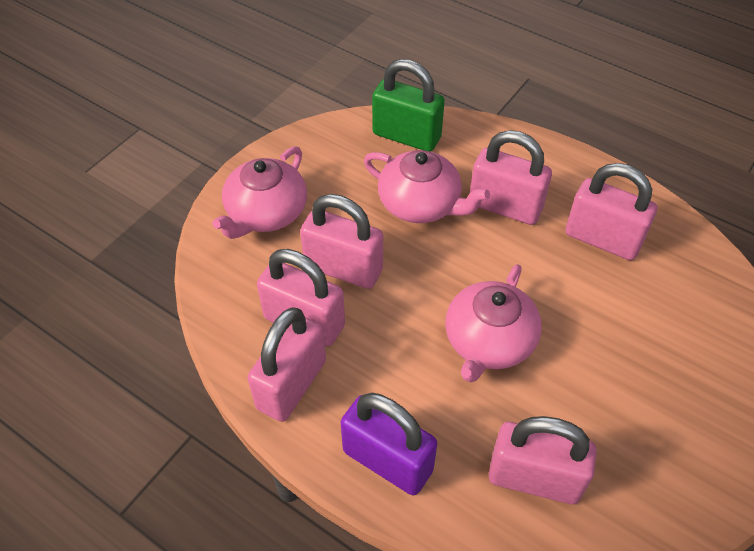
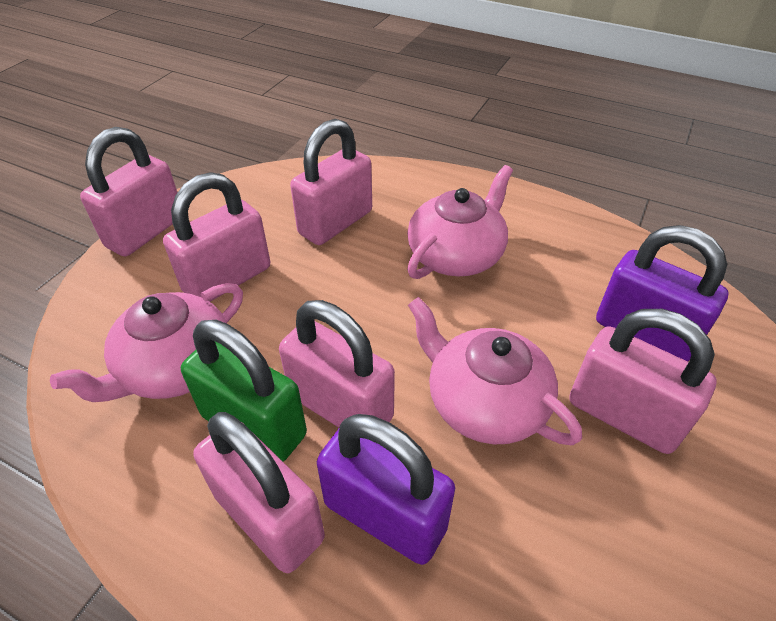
purple padlock: [341,393,438,495] = 1 -> [317,414,455,565] [596,225,728,361] = 2

